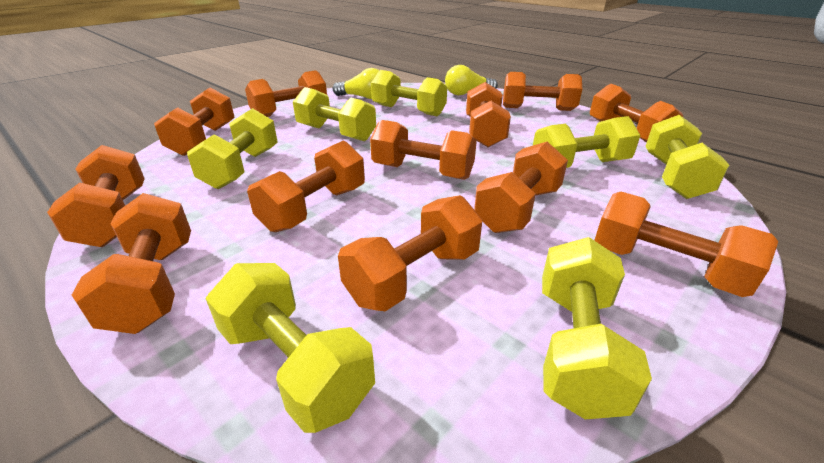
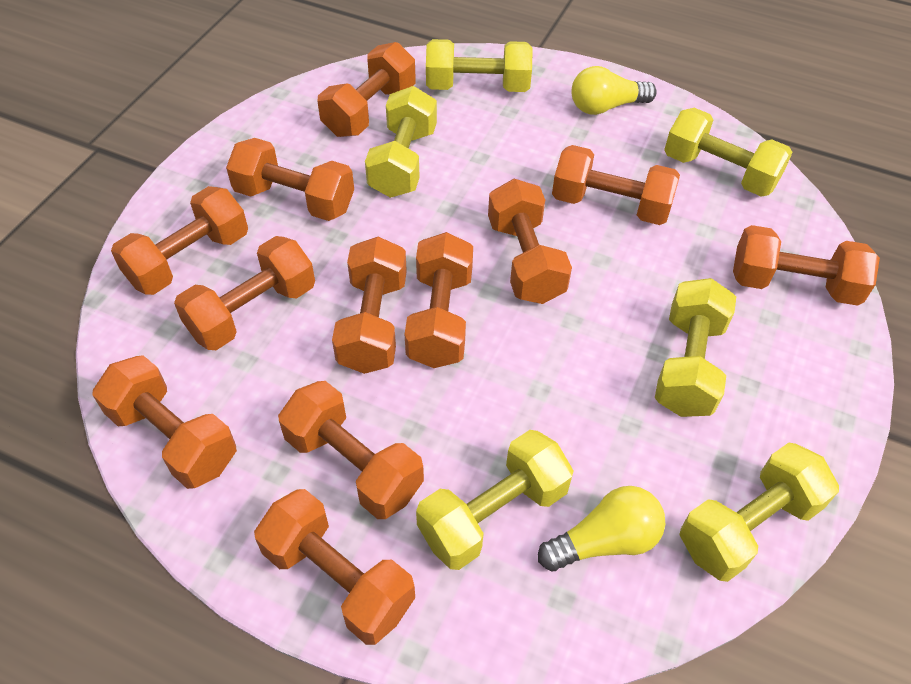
yellow dumbbell: [187,108,278,189] [205,263,375,433] [293,87,376,141] [371,70,447,116] [533,116,641,168] [542,237,652,419] [645,115,729,199] = 7 -> [365,86,437,198] [416,430,574,570] [426,39,533,92] [655,278,736,417] [664,108,793,197] [679,443,839,582] = 6

